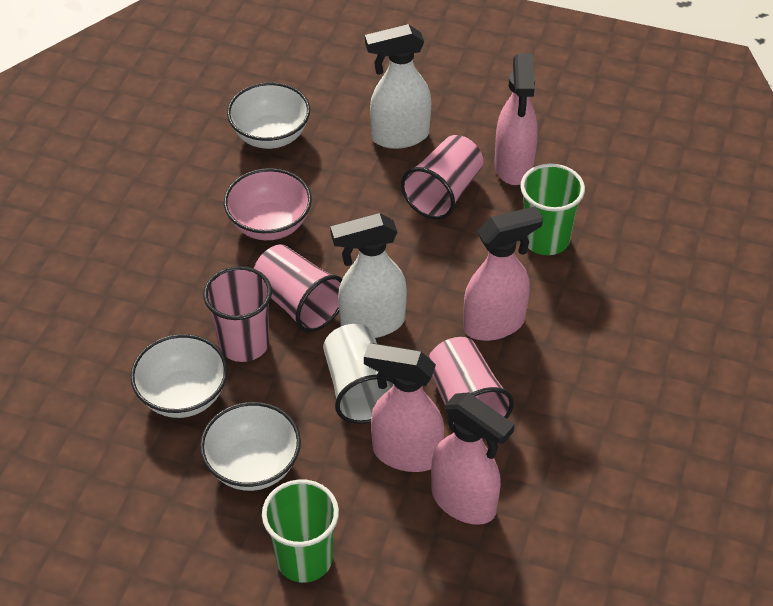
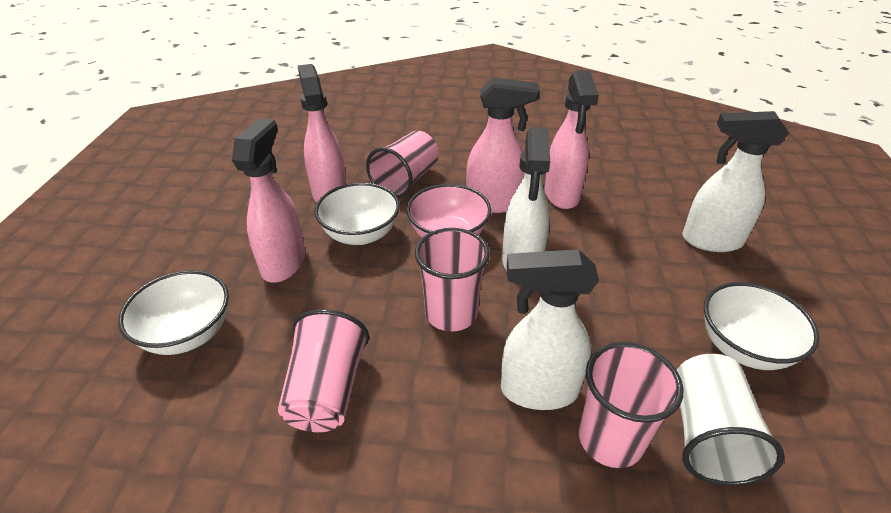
green cup: [262,479,339,583] [520,164,585,255] = 2 -> none = 0
white spray bottle: [330,213,407,338] [365,24,431,149] = 2 -> [501,249,599,410] [502,127,550,271] [683,111,789,252] = 3

